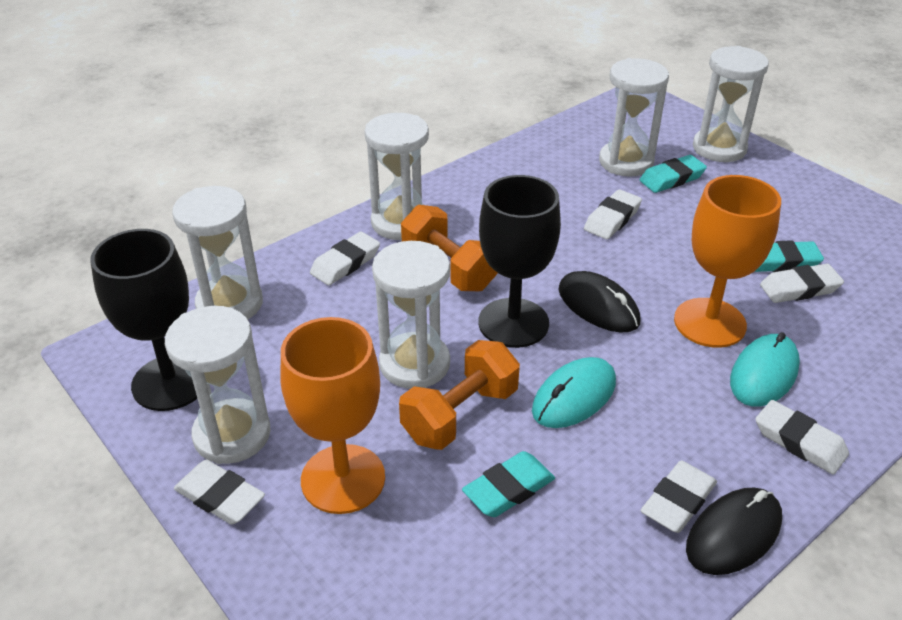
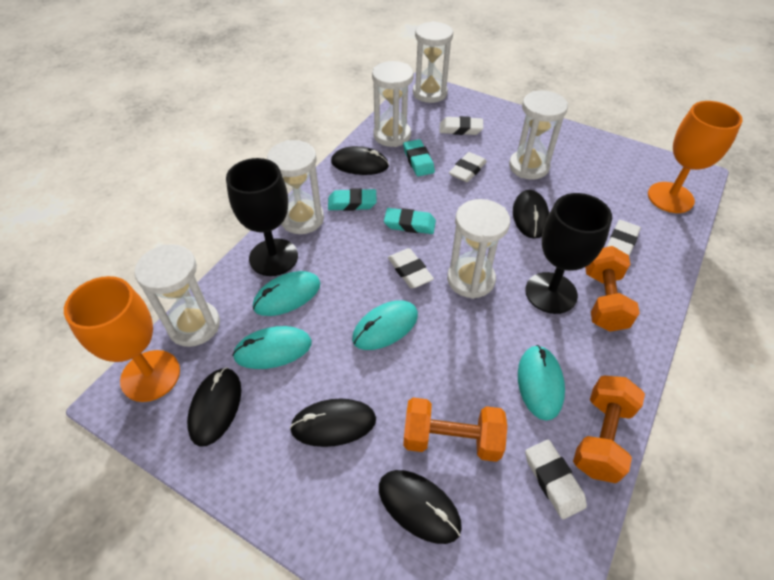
black mouse: [558,271,641,333] [686,487,782,575] = 2 -> [187,367,241,447] [290,399,376,447] [331,146,389,175] [379,470,462,544] [513,190,549,239] = 5
orange dumbbell: [399,340,520,450] [401,205,498,291] = 2 -> [403,398,507,462] [573,376,645,483] [585,246,640,332] = 3
turquoise mouse: [532,357,616,428] [730,332,800,407] = 2 -> [232,326,312,369] [253,271,320,316] [352,300,418,350] [518,345,565,421] = 4
white eraser: [174,460,265,525] [310,232,380,285] [584,189,642,239] [641,461,717,533] [755,400,849,475] [760,264,844,303] = 6 -> [388,248,434,288] [439,116,483,135] [449,152,487,182] [525,440,587,519] [607,220,641,255] = 5

